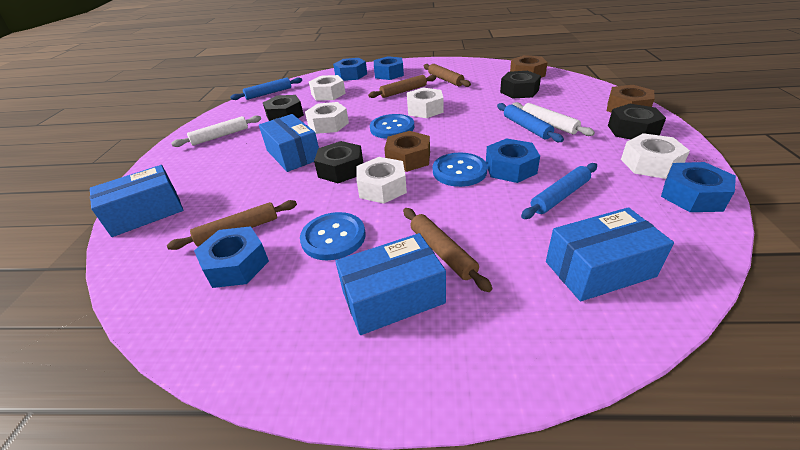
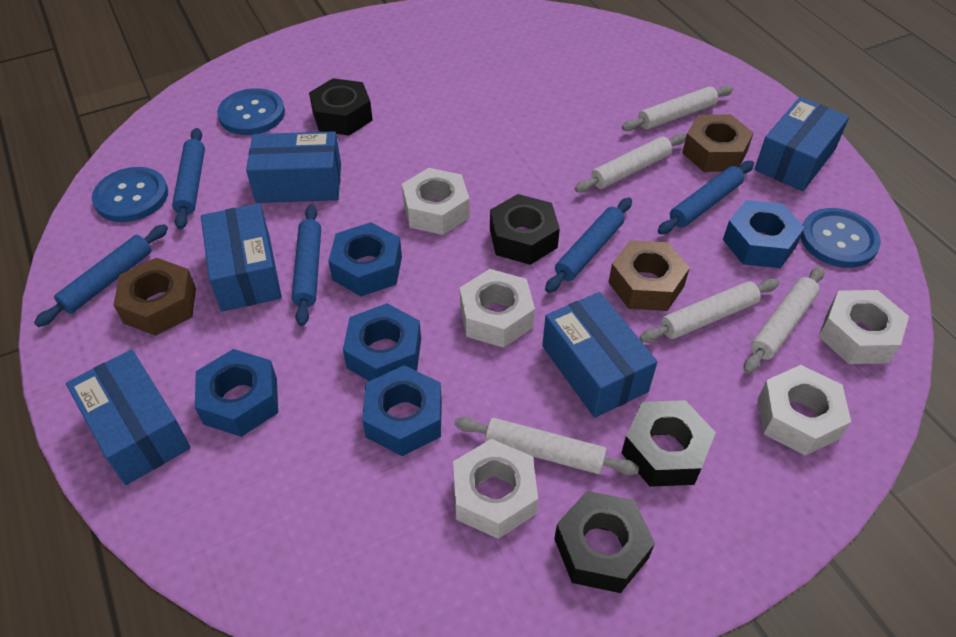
blue box: [90,165,183,237] [259,114,319,172] [335,233,446,335] [546,207,674,301] = 4 -> [66,349,191,485] [201,203,282,312] [246,131,341,203] [542,292,657,418] [754,97,849,191] = 5
blue rolling pin: [230,77,302,100] [497,103,564,142] [521,163,597,219] = 3 -> [34,224,168,327] [172,128,205,229] [292,205,321,326] [545,198,632,293] [658,161,754,235] = 5
brown rolling pin: [167,200,297,250] [368,75,436,98] [403,208,492,292] [424,64,471,87] = 4 -> none = 0
white rolling pin: [171,115,261,147] [512,102,595,136] = 2 -> [455,417,639,475] [575,133,686,193] [622,85,733,131] [639,278,779,343] [744,266,824,374] = 5

